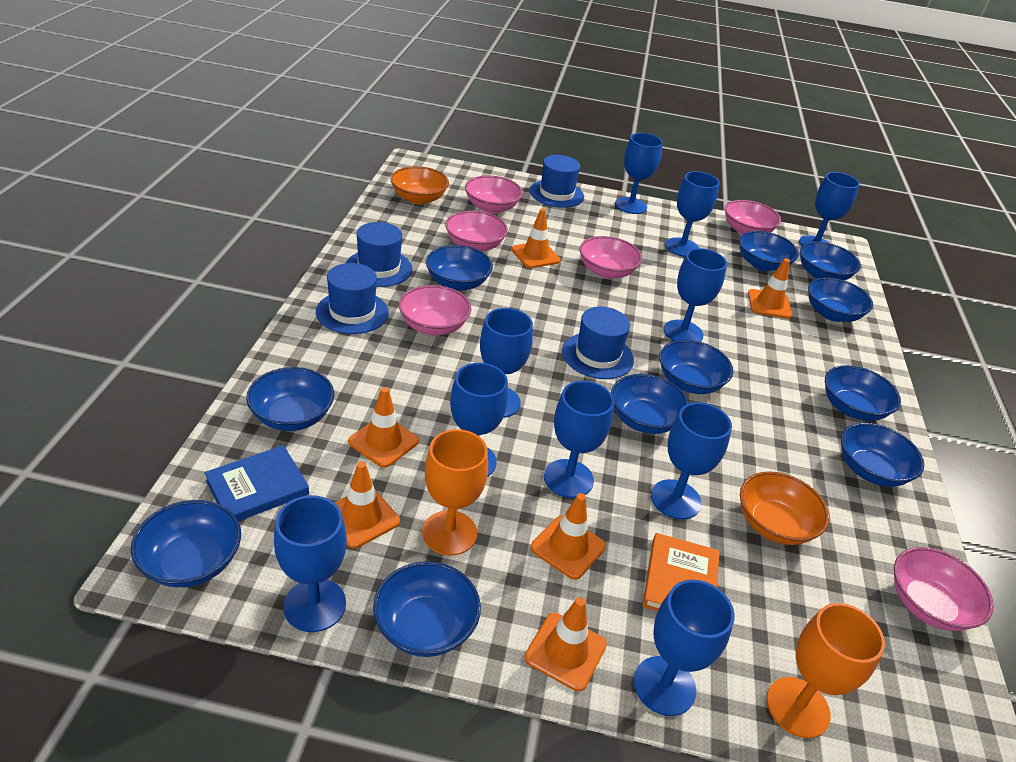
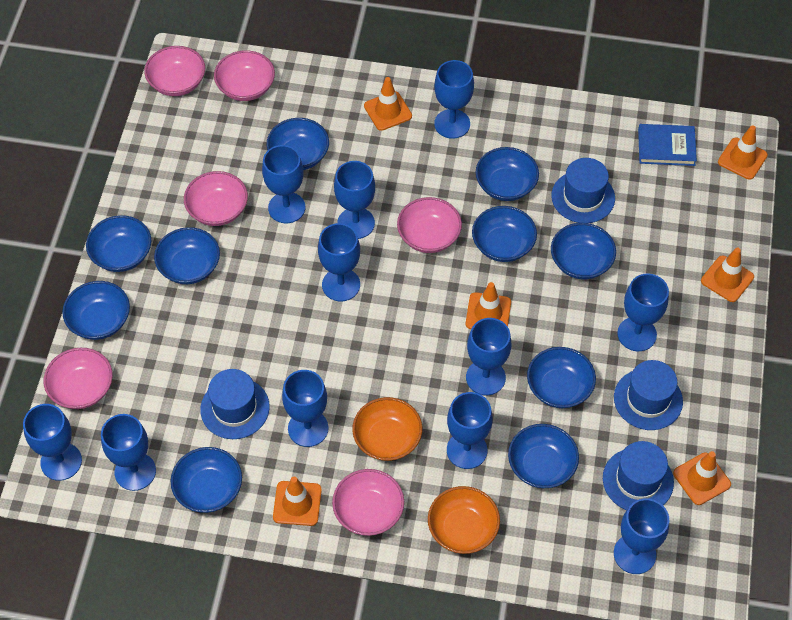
blue bowl: [131,500,241,587] [246,367,334,431] [373,561,481,657] [426,245,493,291] [611,374,689,434] [659,340,733,394] [739,231,799,271] [800,242,861,281] [808,277,873,322] [825,365,901,421] [841,423,924,487] = 11 -> [62,281,130,340] [86,215,151,272] [154,227,220,284] [171,447,242,513] [267,118,329,170] [472,206,537,262] [476,147,539,201] [508,424,579,488] [527,347,596,408] [551,223,616,279] = 10
blue goblet: [274,495,347,632] [450,363,508,476] [480,308,533,418] [544,381,614,498] [615,133,663,214] [634,580,734,716] [651,402,732,520] [664,248,727,342] [665,171,720,257] [799,172,860,246] = 10 -> [23,404,82,481] [101,414,156,491] [262,145,305,223] [282,370,328,447] [318,223,360,301] [334,161,375,239] [434,60,474,139] [447,392,493,469] [466,318,511,395] [614,498,669,574] [617,274,669,351] = 11
orange book: [642,533,720,611] = 1 -> none = 0
orange goblet: [422,429,488,556] [767,603,885,738] = 2 -> none = 0

